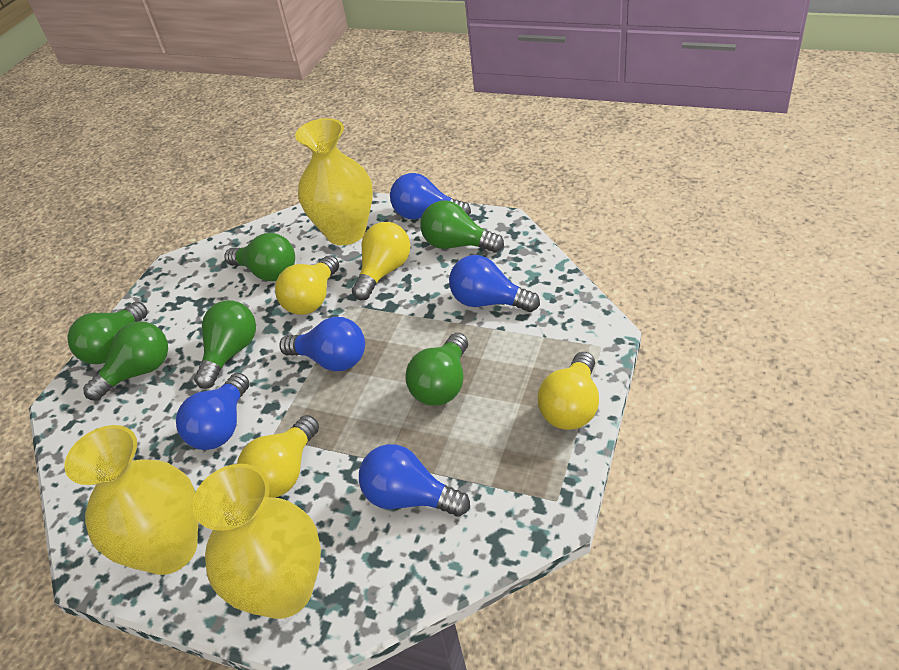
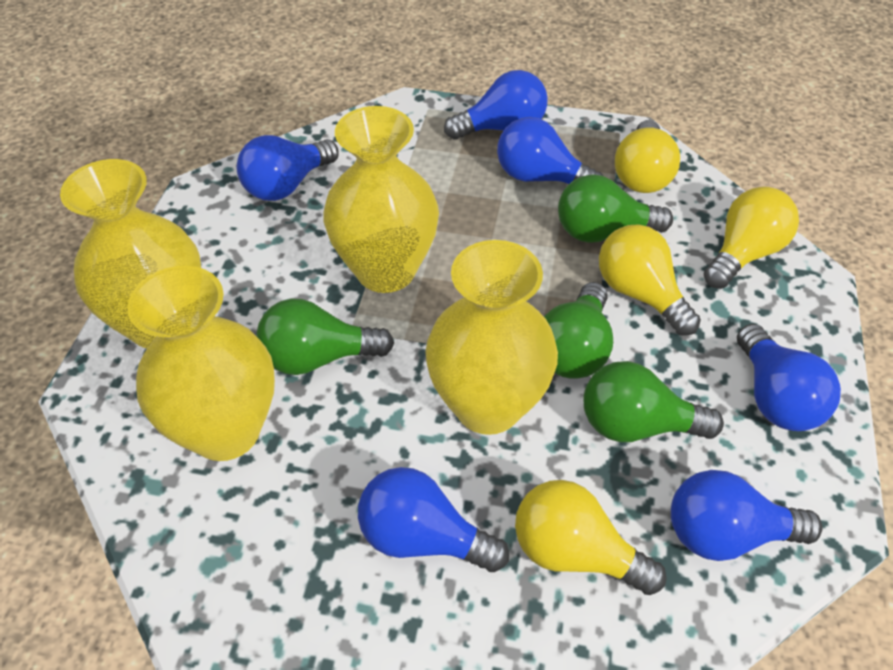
blue light bulb: [176,373,249,450] [279,317,365,371] [359,444,470,517] [390,173,471,219] [449,255,540,312] = 5 -> [237,135,339,201] [358,467,509,572] [444,70,547,139] [497,117,603,184] [671,470,822,561] [737,324,841,431] = 6
green light bulb: [67,302,148,364] [83,321,168,401] [194,300,256,389] [224,233,295,281] [405,333,468,406] [420,201,504,253] = 6 -> [256,299,394,375] [544,282,613,379] [558,174,673,243] [583,361,724,442] = 4
yellow vase: [64,425,199,575] [192,464,321,619] [295,118,373,245] = 3 -> [60,159,201,348] [127,266,275,461] [323,106,439,293] [425,240,558,435] = 4

